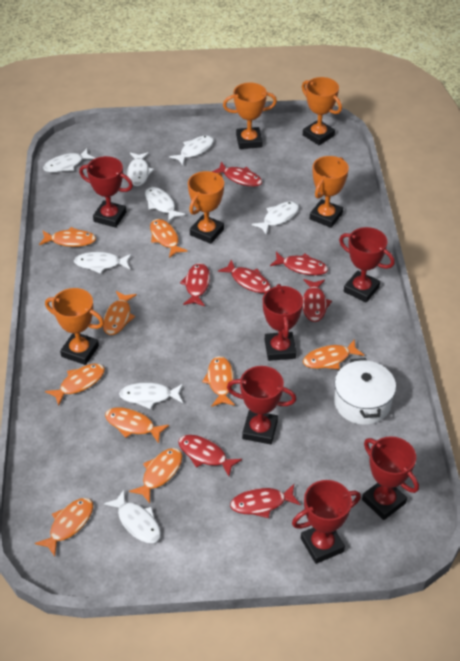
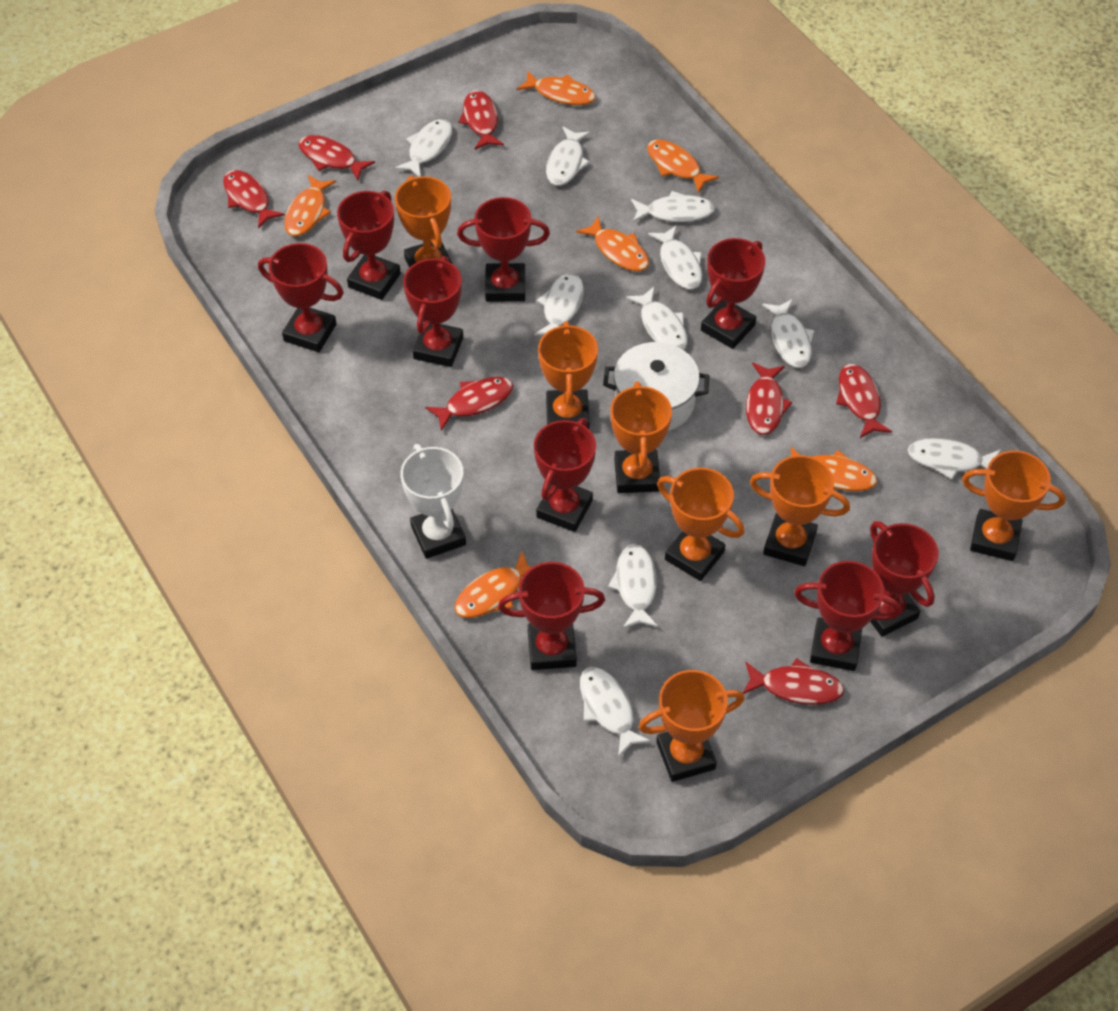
orange fish: [35,498,93,557] [39,227,96,247] [45,364,105,406] [103,291,137,335] [105,407,169,443] [129,448,182,503] [150,219,188,258] [202,356,235,407] [303,340,364,369] = 9 -> [284,175,336,236] [454,551,532,618] [516,70,596,105] [576,216,649,271] [647,140,719,193] [790,447,877,491] = 6
orange trophy: [45,288,104,365] [188,171,224,244] [223,83,277,149] [302,77,342,145] [310,156,349,228] = 5 -> [395,176,452,268] [538,321,598,429] [610,381,672,493] [639,670,744,782] [657,468,744,581] [750,455,850,566] [962,450,1066,561] = 7
red trophy: [79,156,133,228] [227,366,296,444] [263,284,303,361] [292,480,361,564] [339,227,395,303] [362,436,419,520] = 6 -> [258,243,344,352] [337,191,401,300] [403,256,463,367] [457,197,550,302] [498,562,605,670] [534,418,596,532] [701,238,765,349] [794,561,901,671] [870,521,939,637] = 9
white fish: [43,148,95,172] [74,252,132,274] [104,490,161,543] [119,382,183,409] [127,152,154,186] [145,187,185,223] [169,135,214,165] [252,201,299,234] = 8 -> [395,119,452,177] [534,273,584,336] [546,126,591,186] [580,667,651,757] [608,544,658,629] [626,287,687,350] [631,191,715,222] [648,225,702,289] [762,299,815,368] [908,438,1001,479] = 10
white trophy: none = 0 -> [400,444,466,559] = 1

